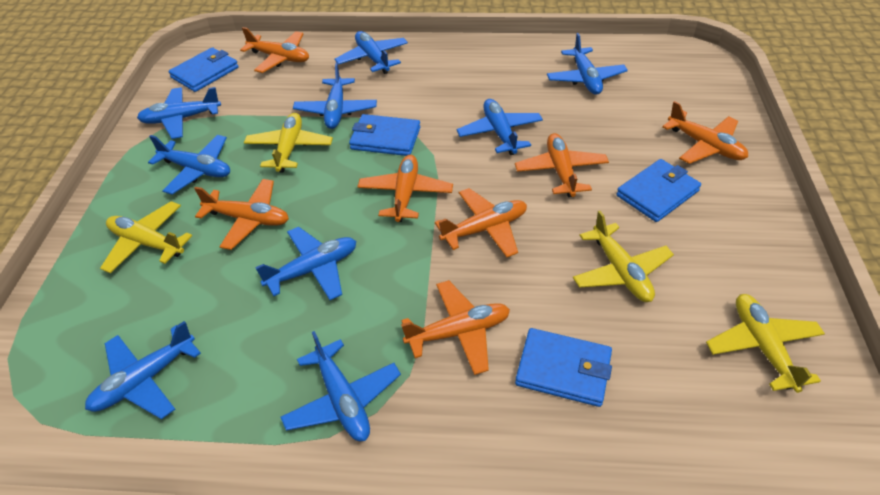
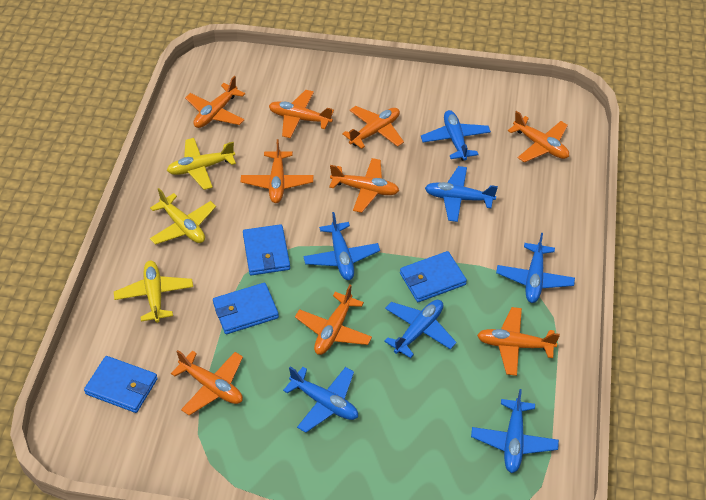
blue plane: [85,321,201,419] [137,87,221,139] [148,135,230,195] [255,227,356,300] [281,331,401,441] [293,62,377,129] [335,31,408,74] [457,99,543,155] [547,33,628,95] = 9 -> [283,367,358,433] [303,212,380,280] [384,300,456,358] [421,110,491,161] [425,166,498,222] [471,389,559,473] [496,233,575,303] = 7
orange plane: [194,179,289,250] [240,27,309,73] [357,155,453,222] [401,280,510,375] [435,188,527,258] [515,133,609,198] [662,101,748,164] = 7 -> [171,350,243,415] [185,76,245,128] [241,139,313,203] [269,90,334,138] [295,285,372,355] [329,158,399,213] [342,106,404,149] [477,307,560,376] [508,111,569,163] = 9
yellow plane: [100,201,192,273] [244,113,333,173] [573,211,674,302] [706,294,825,393] = 4 -> [114,261,193,323] [150,188,216,245] [167,138,236,190] = 3

